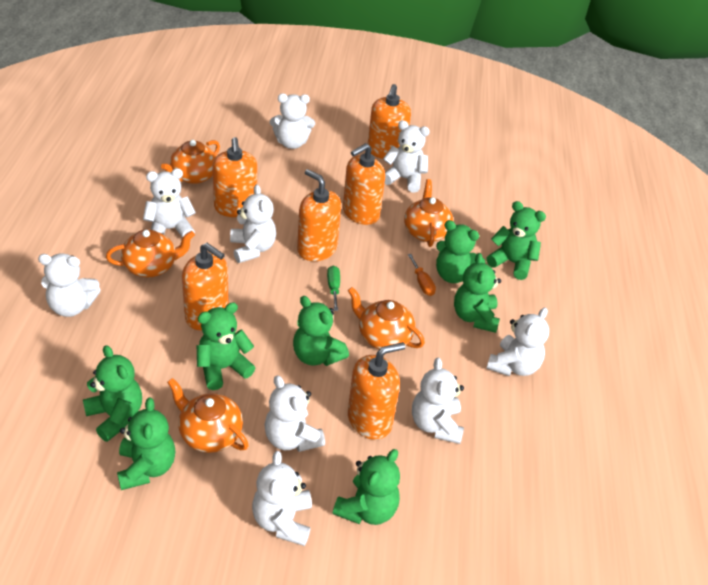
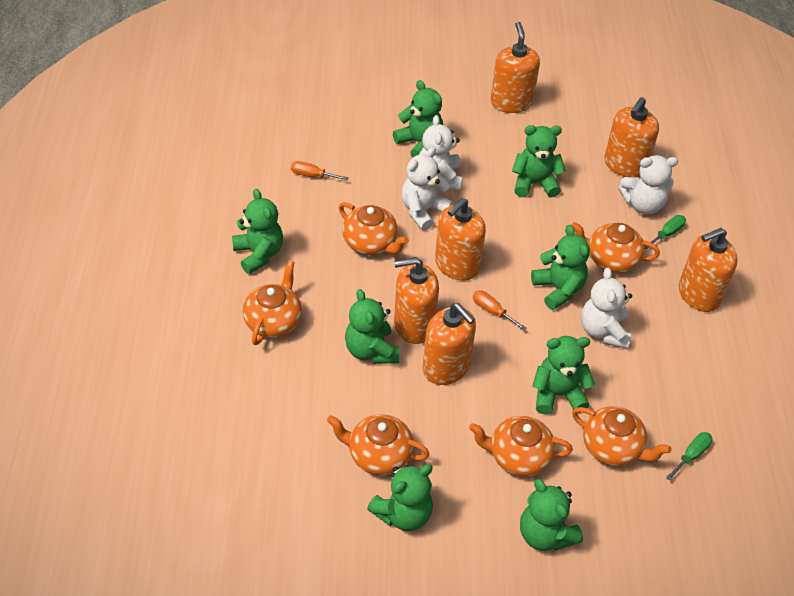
green screwdriver: [327,265,340,311] = 1 -> [645,215,686,249] [666,432,712,481] = 2
orange screwdriver: [408,254,436,296] = 1 -> [291,161,349,181] [473,290,527,331] = 2
orange teapot: [106,229,195,277] [161,140,220,184] [167,378,249,453] [348,287,425,349] [404,179,453,247] = 5 -> [243,260,302,345] [327,414,429,475] [339,202,409,255] [469,416,573,476] [571,222,660,273] [572,406,672,466] = 6
white teddy bear: [38,253,101,317] [143,169,196,238] [230,184,276,263] [252,451,312,546] [264,375,325,452] [270,94,315,149] [383,120,430,193] [412,358,464,444] [486,307,549,376] = 9 -> [402,147,453,231] [419,115,463,191] [581,268,632,349] [619,155,678,214] = 4

